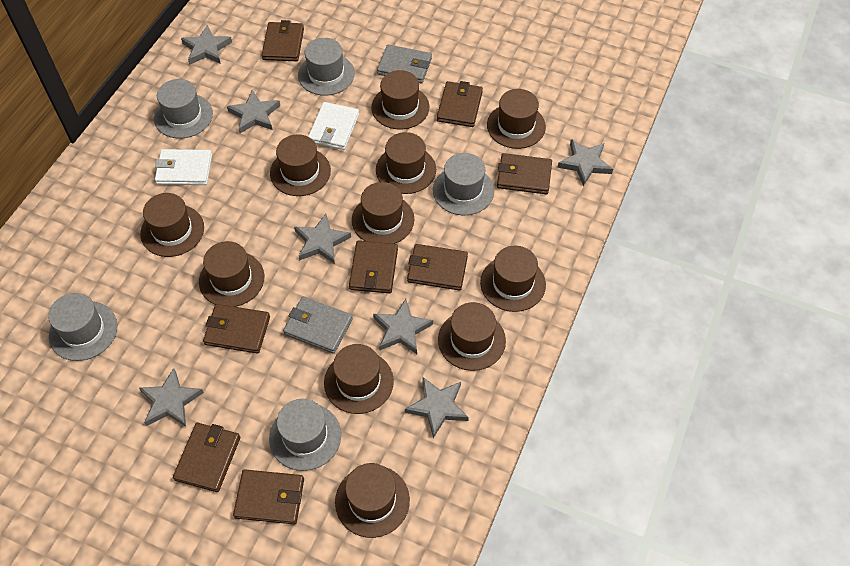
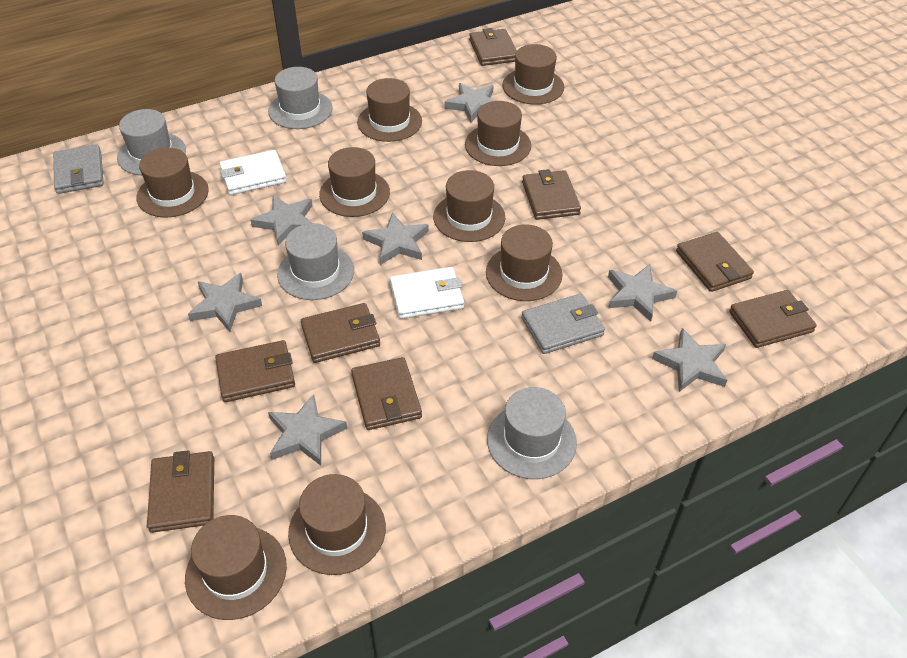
brown hat: [140,193,204,257] [199,241,264,307] [270,134,331,196] [324,344,394,414] [335,463,410,538] [352,182,414,244] [371,70,429,130] [376,132,436,194] [438,302,506,371] [480,246,546,312] [487,89,546,149] = 11 -> [136,148,209,218] [185,515,287,620] [288,474,386,575] [319,147,390,217] [357,78,422,142] [433,170,505,242] [465,101,531,166] [486,224,562,301] [502,44,564,105] = 9
grey hat: [48,293,117,361] [154,79,213,139] [269,399,341,471] [298,38,355,96] [433,153,494,215] = 5 -> [117,109,186,175] [268,67,333,129] [277,223,354,300] [487,387,577,479] = 4

